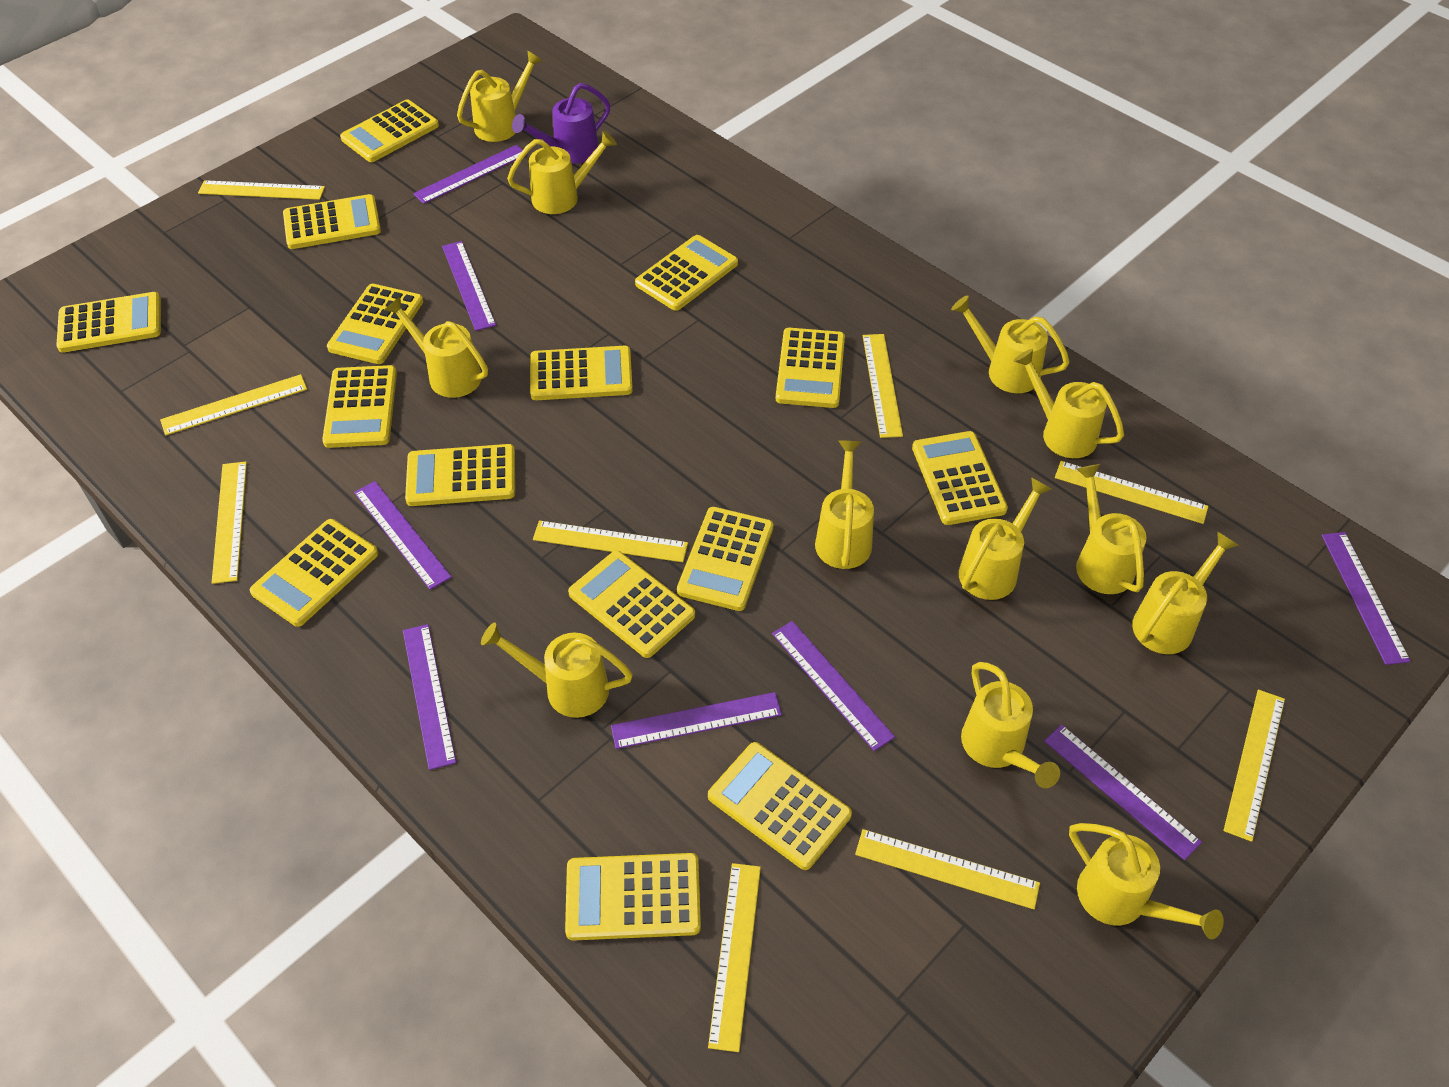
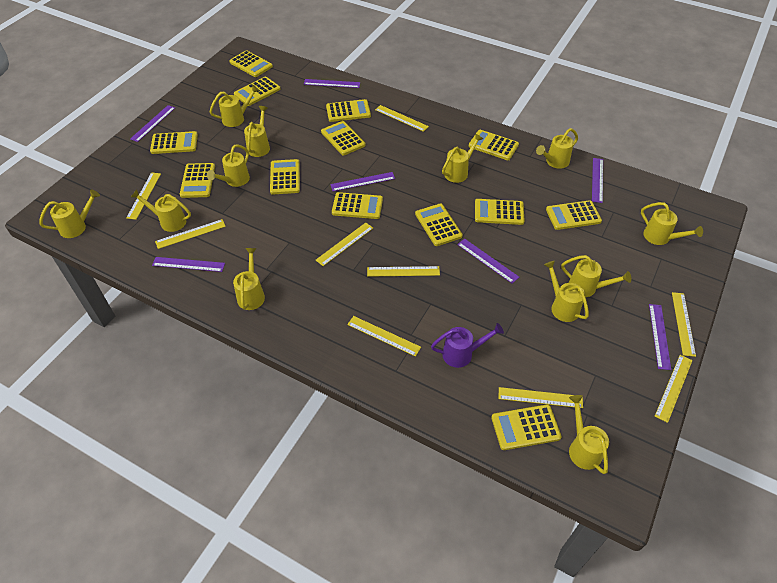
purple ruler: [354,481,452,590] [403,624,456,770] [413,145,527,204] [442,241,496,331] [611,692,782,749] [772,621,895,751] [1044,725,1202,860] [1322,532,1411,665] = 8 -> [130,105,175,142] [152,257,225,272] [304,79,360,88] [330,172,395,191] [457,239,519,284] [592,158,603,203] [649,304,671,370] = 7
yellow calculator: [57,292,161,353] [250,519,378,627] [283,194,381,249] [322,365,397,448] [327,284,423,364] [340,100,439,162] [405,444,515,506] [530,346,633,400] [565,853,701,940] [568,550,695,658] [635,235,738,311] [677,507,773,611] [708,742,852,870] [776,328,845,408] [912,431,1008,525] = 15 -> [150,131,198,154] [180,163,215,198] [229,50,273,77] [234,77,280,106] [270,159,300,194] [321,121,365,155] [326,99,371,122] [332,192,383,219] [415,204,463,246] [469,130,519,160] [475,199,525,225] [491,404,562,450] [546,200,602,230] = 13

